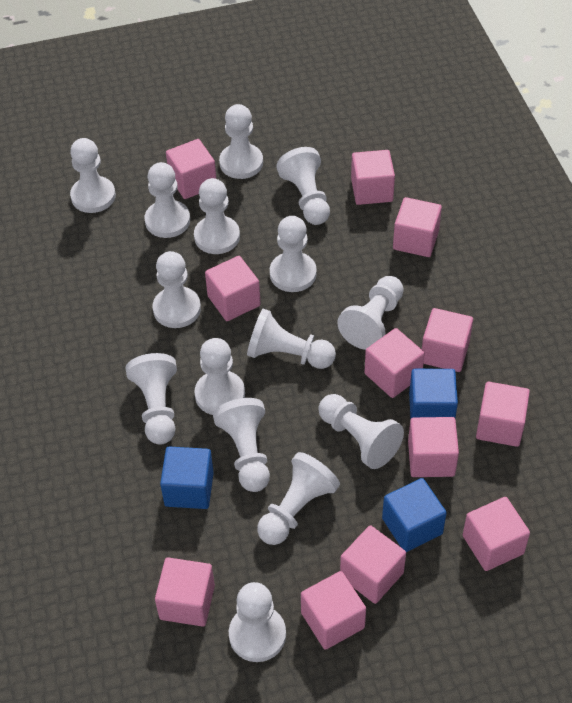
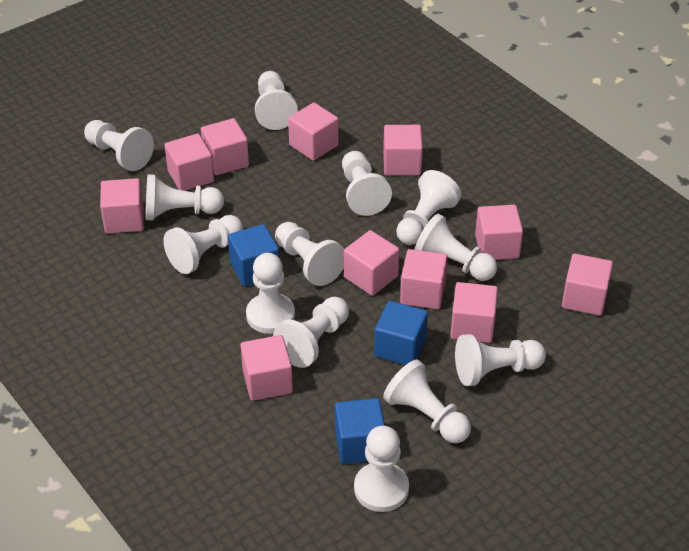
pink cube: [155,557,215,627] [166,139,216,199] [205,256,261,321] [301,571,366,650] [340,525,406,604] [351,150,395,205] [364,328,425,398] [393,197,442,257] [408,417,459,477] [422,308,473,372] [463,497,530,571] [476,382,530,447] = 12 -> [100,178,144,234] [164,134,214,191] [201,118,249,175] [240,335,293,401] [288,102,339,161] [344,230,399,296] [383,125,423,175] [400,249,448,309] [450,282,498,343] [475,205,523,260] [562,253,613,316] = 11
white pawn: [70,138,116,213] [126,353,177,445] [145,162,190,238] [153,251,201,328] [194,178,240,254] [194,338,245,415] [213,398,270,492] [219,104,263,179] [229,582,286,662] [247,309,336,369] [257,452,340,545] [270,216,317,292] [276,147,330,225] [318,394,404,469] [337,276,404,350] = 15 -> [84,120,154,171] [145,174,224,220] [164,215,243,274] [246,253,295,334] [255,71,298,130] [273,297,349,368] [275,222,344,286] [342,151,392,216] [354,426,409,512] [383,359,471,443] [396,170,461,245] [415,213,497,281] [455,334,546,386] = 13

